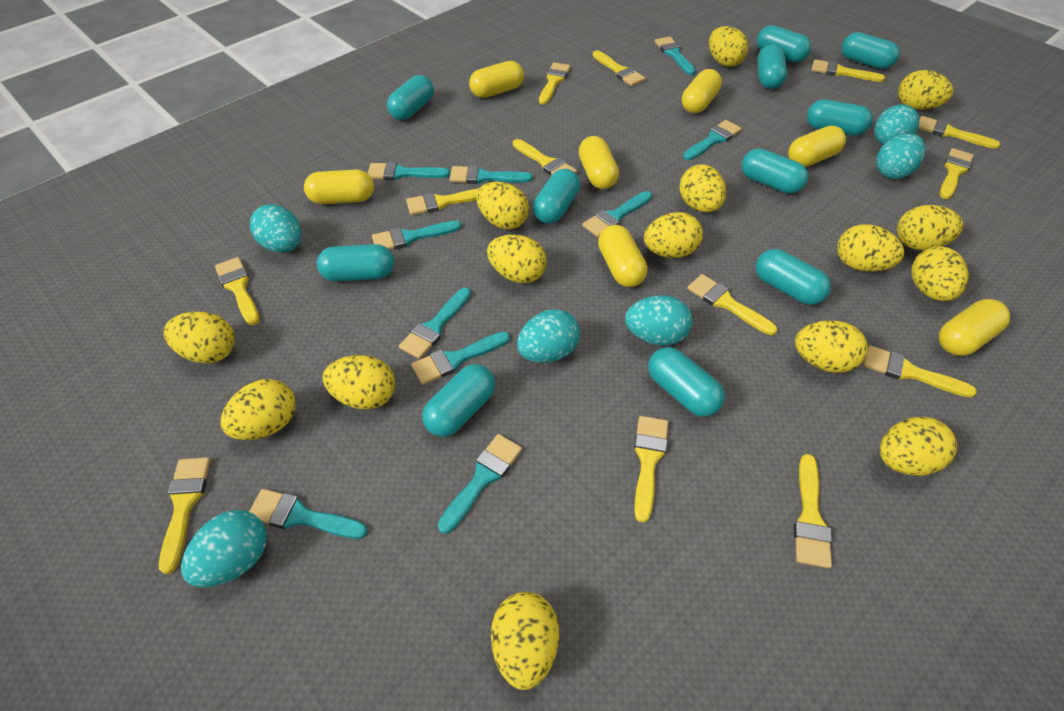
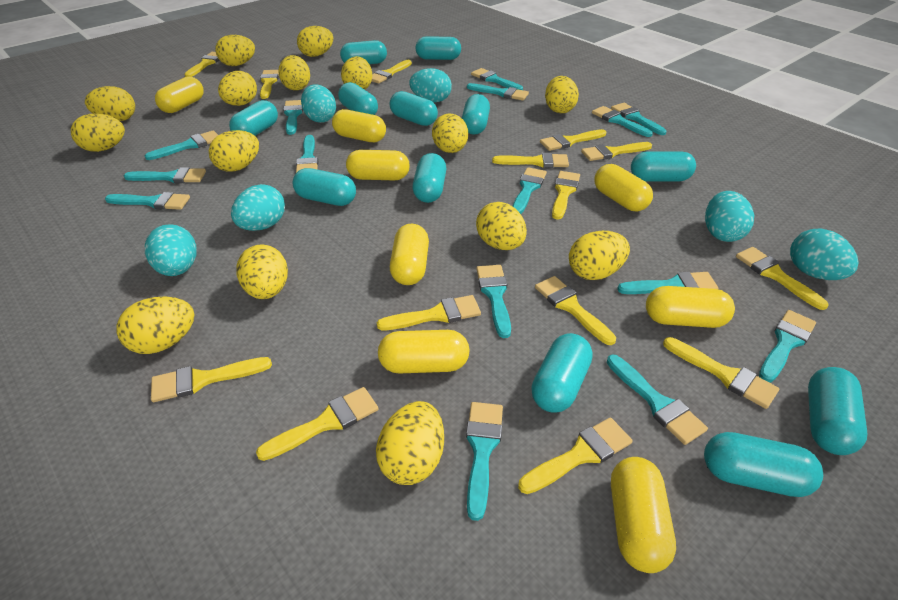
turquoise brush: [249,489,368,539] [368,162,450,180] [372,221,461,250] [399,288,471,359] [411,332,510,385] [438,434,522,534] [450,165,532,184] [582,191,652,237] [655,37,696,75] [683,120,742,160] = 10 -> [105,192,190,210] [124,167,206,183] [145,130,218,160] [283,100,303,135] [296,135,318,173] [466,402,503,521] [467,83,529,101] [471,68,523,90] [476,265,511,338] [513,167,547,214] [592,106,653,137] [607,354,708,445] [611,103,666,135] [617,271,719,294] [759,310,816,382] = 15
turquoise capsule: [317,244,394,282] [387,75,434,120] [422,364,495,437] [533,169,580,224] [648,347,725,417] [742,149,808,194] [756,249,831,305] [757,25,811,62] [757,44,787,89] [807,99,873,136] [842,32,900,69] = 11 -> [229,100,278,136] [293,168,356,206] [338,82,378,115] [340,40,387,64] [390,91,438,126] [412,153,446,203] [415,36,461,60] [462,94,490,135] [531,333,593,413] [631,151,696,182] [704,432,823,497] [808,367,867,455] = 12
yellow brush: [159,457,211,574] [215,257,260,325] [406,188,479,215] [513,139,577,175] [539,62,570,105] [593,50,646,86] [634,416,668,523] [687,274,778,335] [794,454,832,568] [812,59,885,82] [863,345,977,398] [918,116,1000,149] [940,148,974,199] = 13 -> [151,357,272,402] [184,52,219,77] [256,387,379,461] [260,70,279,99] [372,60,412,84] [377,295,481,330] [492,153,569,168] [518,417,633,494] [535,276,616,345] [540,129,606,151] [552,171,580,220] [581,142,652,161] [663,337,779,409] [736,247,829,310] = 14
yellow capsule: [304,169,374,204] [469,61,524,98] [579,136,619,189] [598,225,647,287] [682,69,722,113] [788,126,846,167] [939,299,1010,356] = 7 -> [155,76,204,113] [332,109,386,142] [346,150,410,180] [378,330,469,374] [390,224,429,285] [594,164,653,211] [611,457,676,573] [646,286,735,328] = 8

